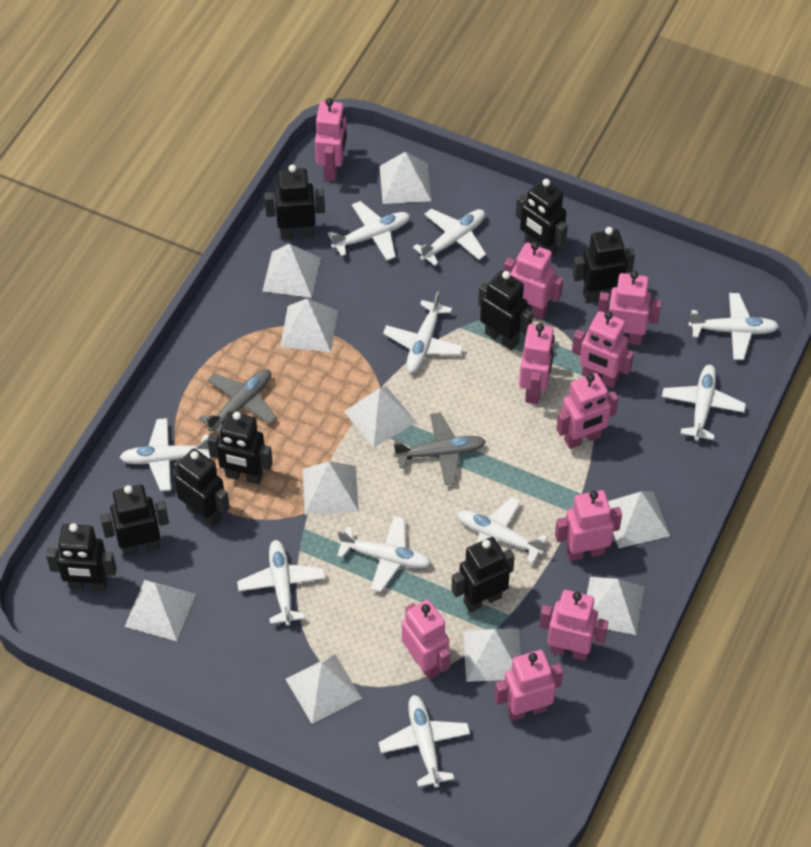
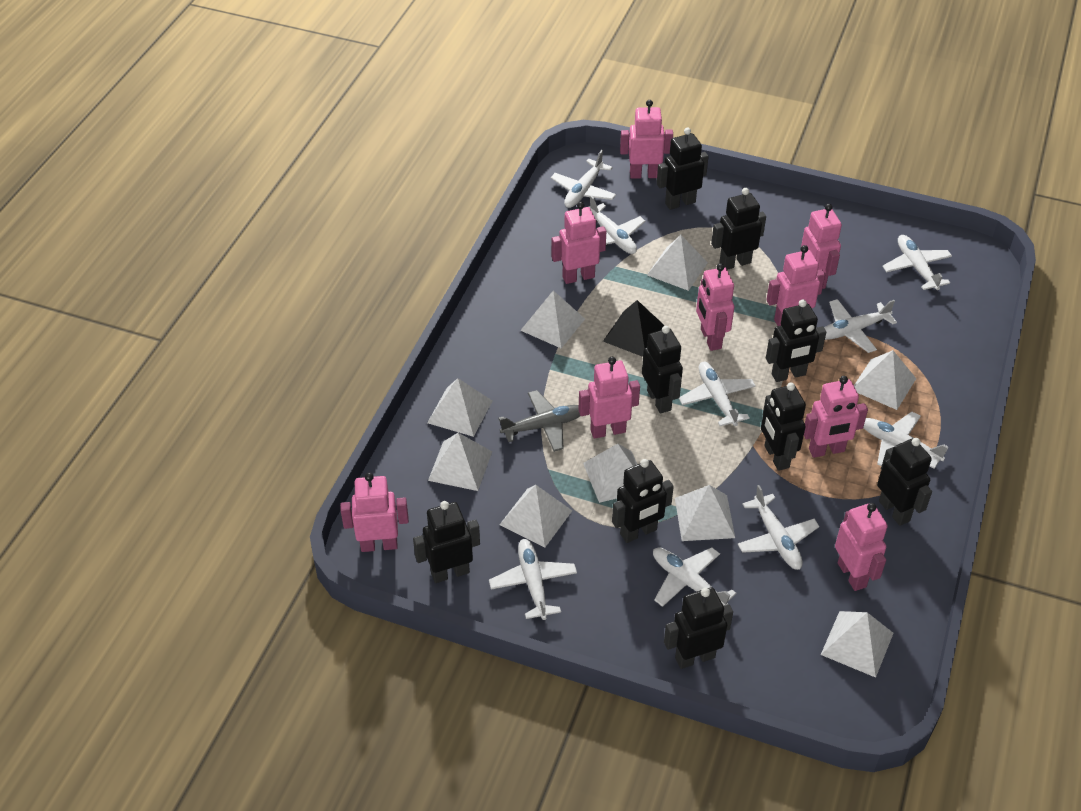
black pyramid: none = 0 -> [603,300,665,357] = 1
grey plane: [199,369,277,434] [393,413,486,485] = 2 -> [498,390,580,452] = 1
pink robot: [315,98,347,181] [402,599,450,680] [494,650,563,721] [504,242,563,320] [519,323,555,404] [539,590,608,661] [555,490,622,561] [556,373,618,449] [572,311,634,388] [598,271,662,345] = 10 -> [340,473,409,552] [551,202,606,284] [578,357,640,439] [620,100,673,179] [696,263,734,351] [766,245,825,326] [800,204,842,289] [804,376,868,458] [835,503,888,591] = 9
white plane: [119,418,211,491] [237,540,326,626] [328,201,410,261] [337,516,432,592] [378,695,470,788] [383,291,464,373] [413,209,486,266] [457,497,548,564] [662,364,746,441] [689,293,779,360] = 10 -> [489,539,577,620] [551,150,616,208] [589,195,645,254] [653,547,736,607] [679,362,756,426] [738,485,819,570] [824,299,897,353] [863,412,949,469] [882,235,952,290] = 9
white pyramid: [125,580,196,641] [263,244,321,298] [280,298,338,352] [285,654,362,724] [303,462,359,515] [344,387,417,448] [380,152,431,204] [463,629,521,682] [587,577,644,635] [608,491,670,548] = 10 -> [427,378,492,437] [428,433,492,491] [500,485,572,548] [520,291,585,348] [583,444,637,503] [647,235,708,291] [675,485,735,541] [821,611,893,678] [854,350,916,410] = 9

